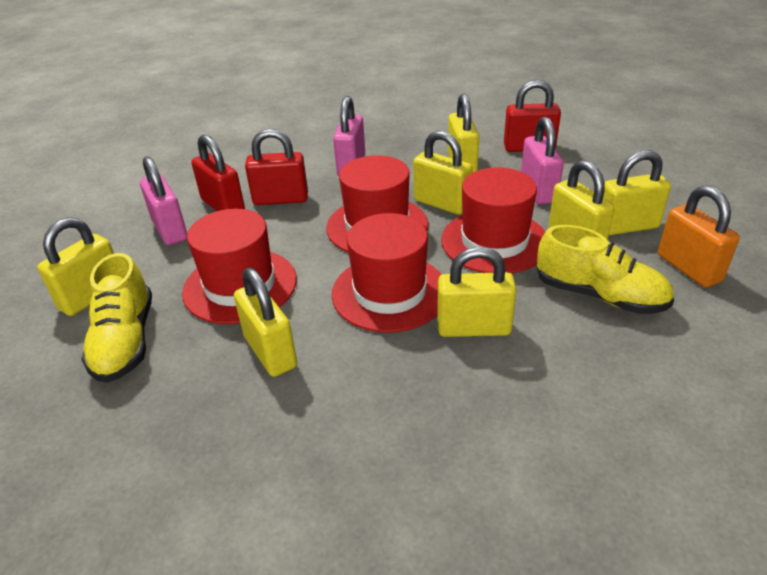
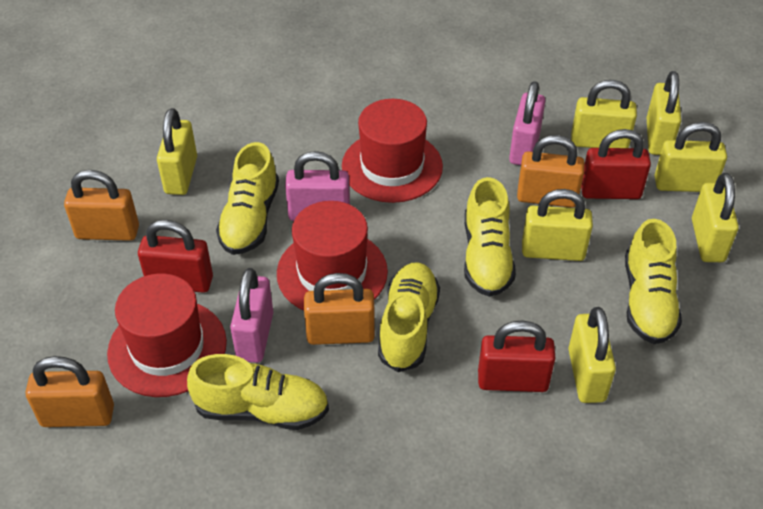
orange padlock: [658,186,740,288] = 1 -> [25,356,114,427] [64,170,139,241] [304,273,375,345] [517,135,585,208] = 4
red hat: [182,209,297,324] [326,155,428,252] [332,213,442,333] [441,167,545,273] = 4 -> [107,273,227,397] [277,201,388,311] [342,99,443,203] = 3
yellow shoe: [81,253,152,383] [536,225,674,314] = 2 -> [187,354,329,430] [216,142,279,255] [378,262,440,372] [464,177,516,297] [625,219,682,344] = 5

